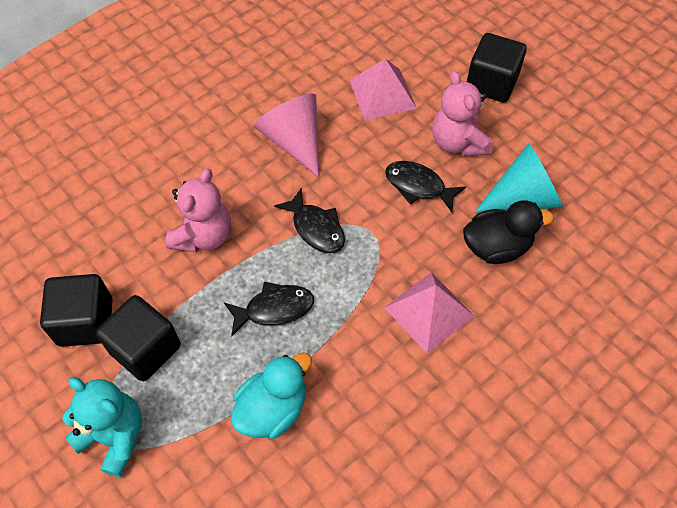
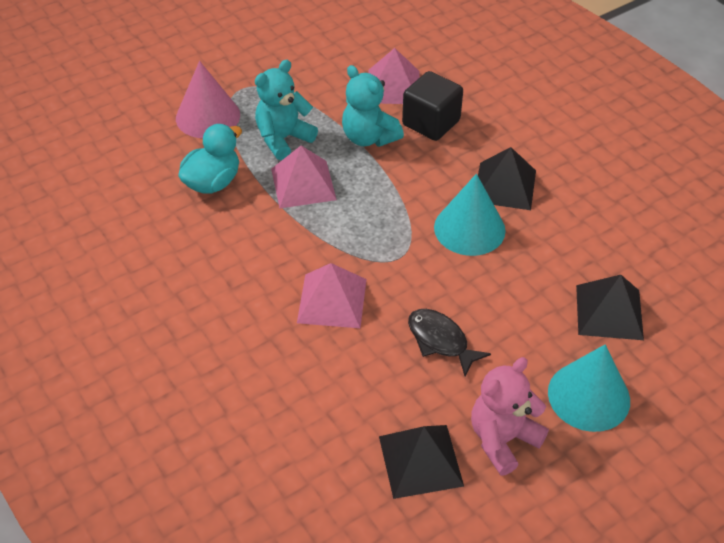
black cube: [40,274,112,347] [96,295,181,382] [467,33,527,103] = 3 -> [402,71,463,141] = 1
black duck: [463,200,554,264] = 1 -> none = 0
black fish: [224,282,314,336] [274,188,345,253] [385,161,466,212] = 3 -> [408,309,491,376] = 1
black pyramid: none = 0 -> [379,425,464,499] [478,147,536,210] [576,275,644,340] = 3
pink pyramid: [349,58,417,120] [384,272,474,354] = 2 -> [271,146,337,208] [297,263,367,328] [368,48,420,104] = 3
pink teddy bear: [165,168,231,252] [433,71,493,157] = 2 -> [471,357,549,476] = 1
turquoise cone: [475,143,563,212] = 1 -> [434,174,506,256] [548,344,630,432] = 2
turquoise teddy bear: [62,377,142,477] = 1 -> [255,60,318,160] [342,65,404,147] = 2

